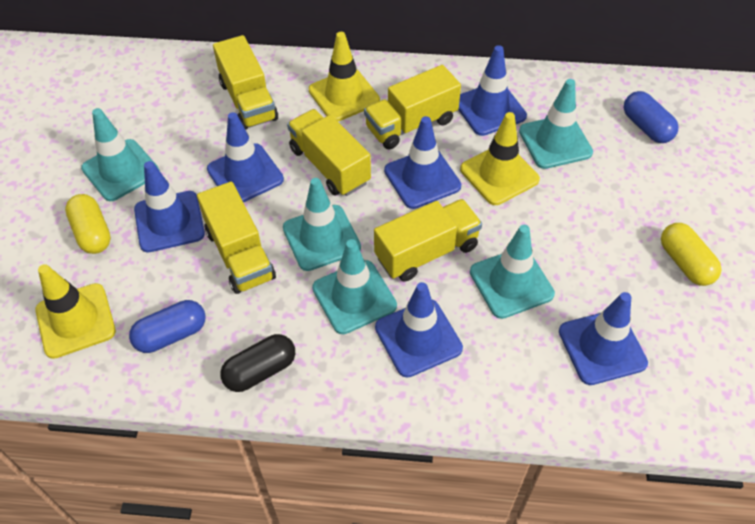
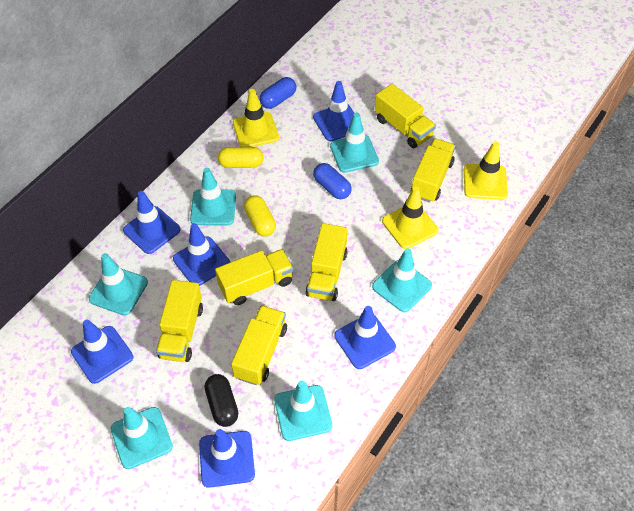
turquoise traffic cone: [81,108,160,201] [283,178,361,271] [312,239,397,334] [470,225,555,319] [519,79,593,169] = 5 -> [89,253,148,315] [111,407,173,469] [190,168,236,226] [274,381,332,441] [330,112,379,173] [372,248,432,312] = 6
yellow truck: [197,181,276,294] [213,35,278,130] [287,109,371,196] [364,65,461,149] [374,199,482,282] = 5 -> [156,280,203,362] [215,249,293,305] [231,305,287,385] [305,223,348,301] [375,84,436,148] [411,138,456,203] = 6

